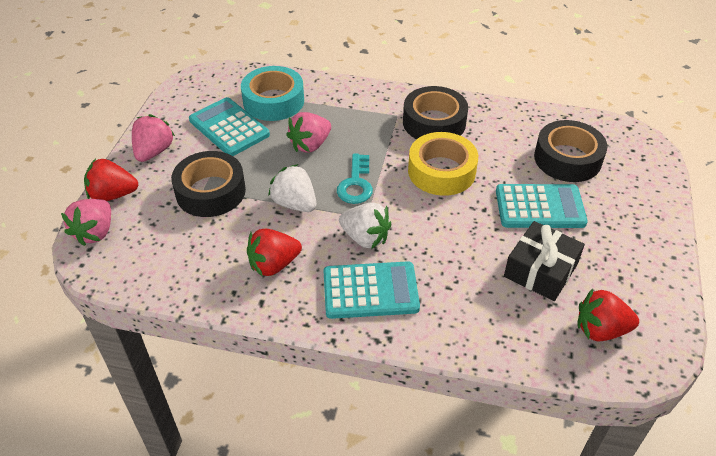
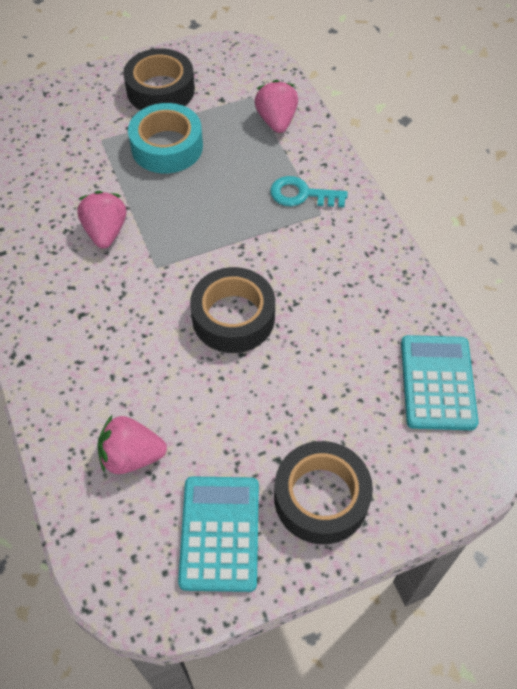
black gift: [504,221,585,301] = 1 -> none = 0
red strawberry: [84,159,138,201] [247,228,302,277] [577,288,639,342] = 3 -> none = 0
turquoise calculator: [189,97,270,156] [323,261,420,319] [496,184,588,228] = 3 -> [178,476,259,592] [401,335,478,430] = 2
white strawberry: [268,164,316,212] [339,202,392,249] = 2 -> none = 0
yellow tape: [408,132,478,196] = 1 -> none = 0

